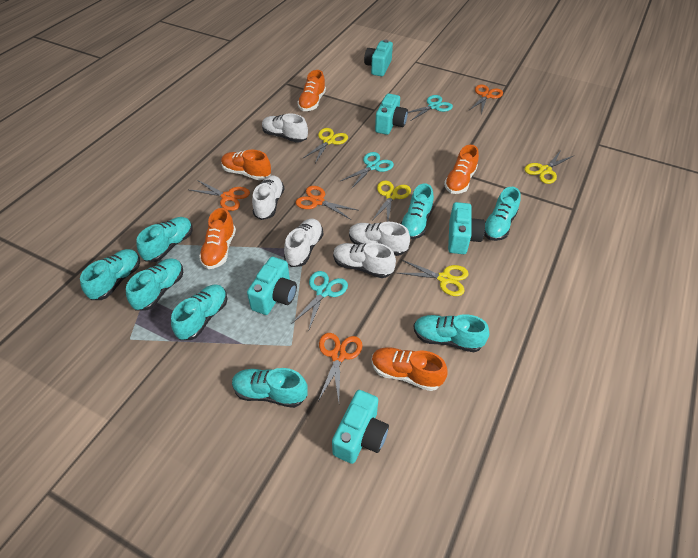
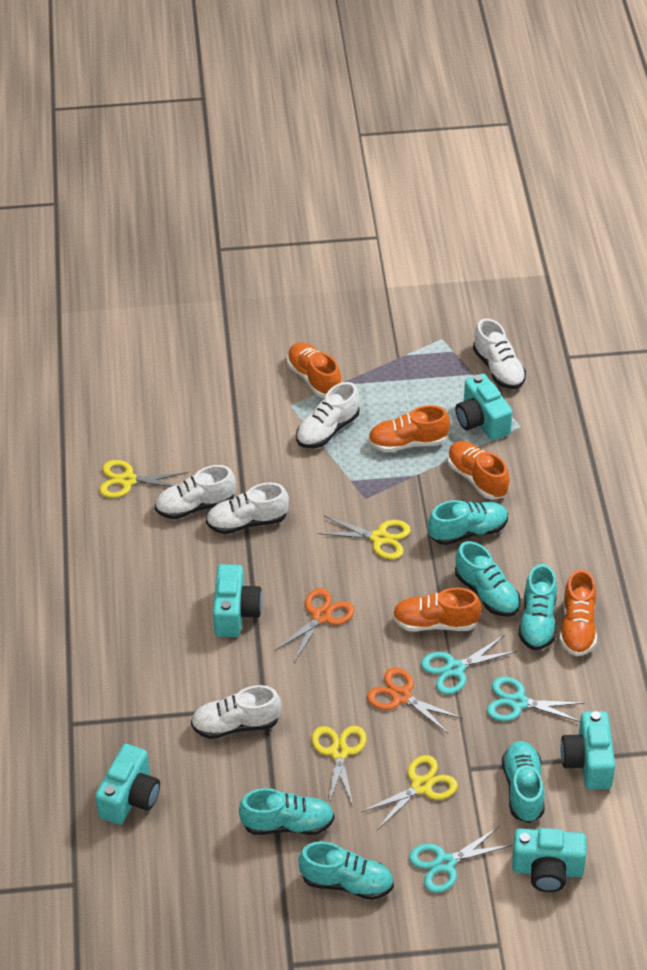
orange scissors: [190,180,250,211] [296,186,357,220] [318,333,362,402] [469,85,503,114] = 4 -> [275,588,354,662] [367,668,463,734] = 2
turquoise shoe: [80,249,140,300] [126,258,183,311] [137,217,193,262] [171,284,227,340] [232,368,308,408] [401,183,434,239] [414,314,489,352] [484,187,521,241] = 8 -> [239,788,334,835] [299,841,394,900] [428,500,508,545] [455,541,521,617] [502,741,545,823] [519,564,557,650] = 6

